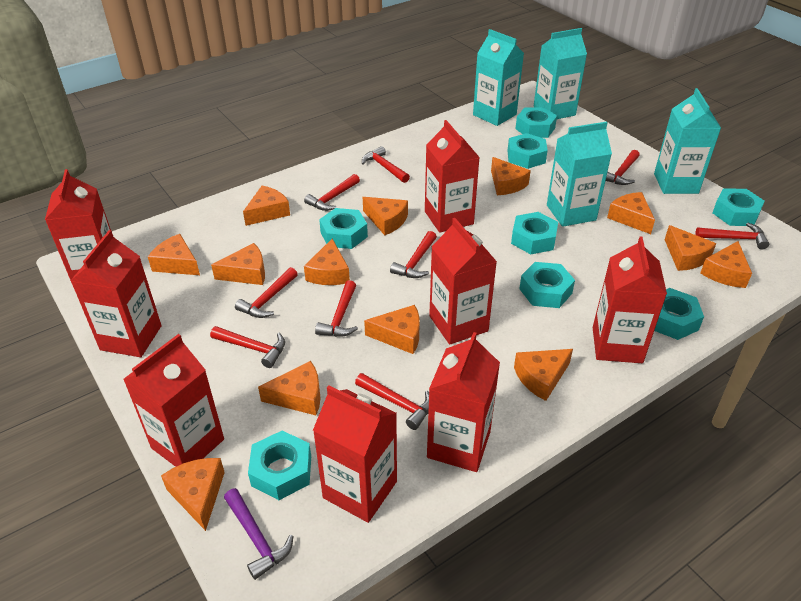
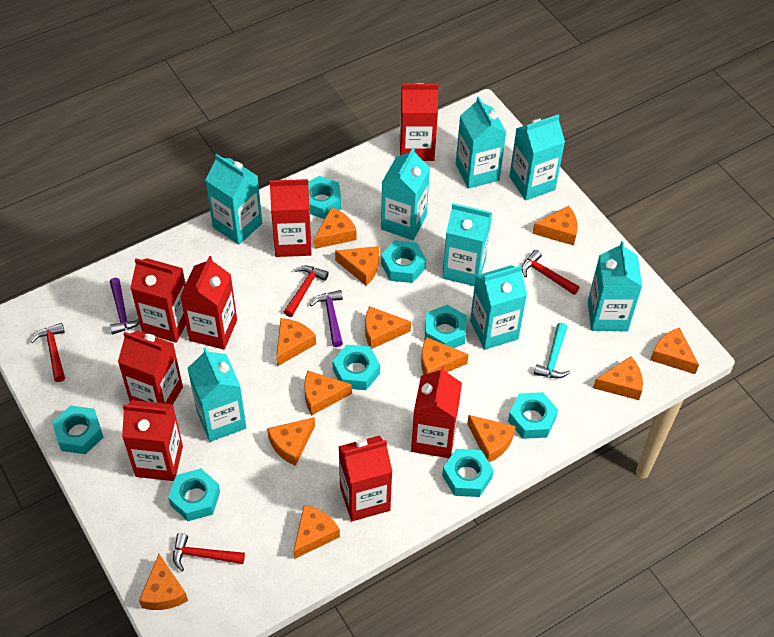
purple hammer: [224,488,293,580] = 1 -> [110,278,140,335] [310,290,343,347] = 2
red hammer: [210,326,285,368] [235,267,298,318] [304,174,360,211] [315,280,358,337] [355,373,429,430] [362,146,410,183] [390,231,437,278] [606,150,640,185] [695,223,769,249] = 9 -> [30,323,65,382] [173,533,245,571] [284,265,329,317] [522,250,580,295] = 4
turquoise carton: [473,29,524,126] [534,28,587,119] [547,122,612,227] [654,88,721,194] = 4 -> [187,347,247,442] [205,154,262,245] [381,147,430,240] [442,203,492,286] [456,96,506,189] [470,265,527,350] [509,114,565,200] [588,241,642,331] = 8
turquoise hammer: none = 0 -> [534,323,570,378] = 1

